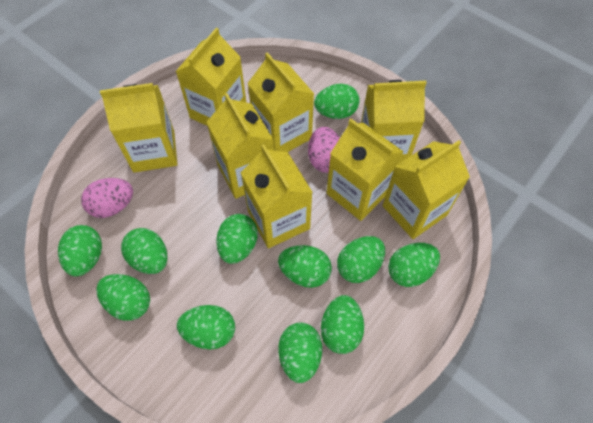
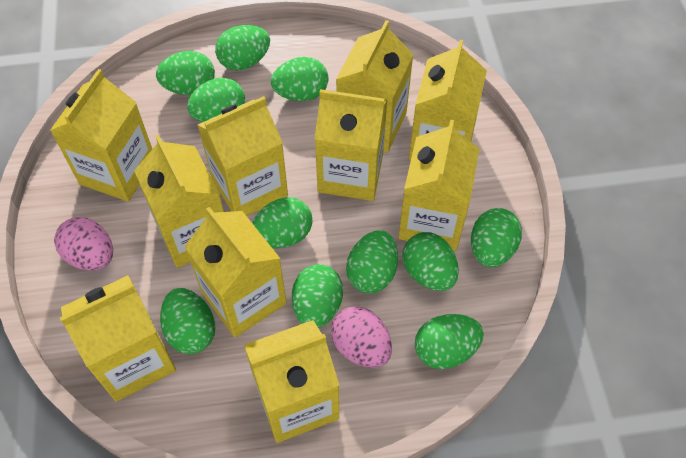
yellow carton: [100,83,178,173] [175,28,246,126] [207,93,274,199] [241,144,312,249] [247,52,314,152] [327,119,404,221] [361,80,427,163] [383,140,470,239] = 8 -> [50,69,152,202] [60,275,176,402] [134,135,224,268] [184,207,287,338] [198,96,288,216] [244,320,339,443] [315,89,387,201] [336,20,413,153] [398,120,479,251] [409,40,487,160] = 10

